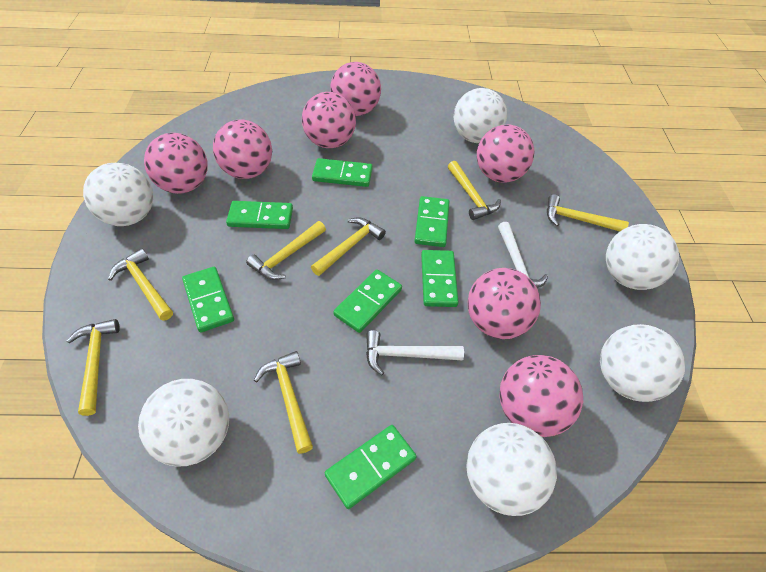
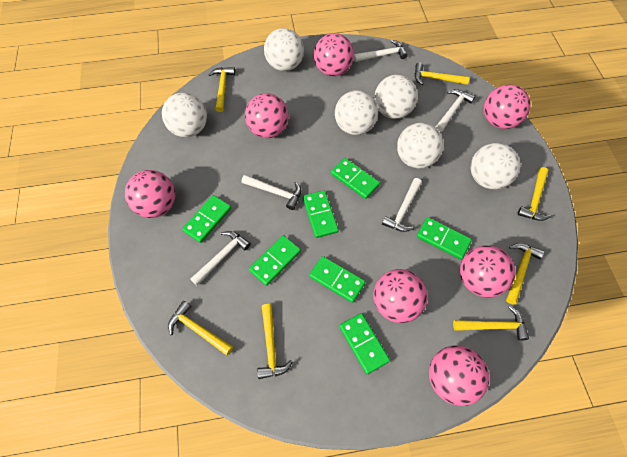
white hammer: [366,330,464,375] [498,222,548,288] = 2 -> [190,231,251,286] [241,175,301,210] [354,40,408,62] [382,178,422,232] [436,89,475,132] = 5

